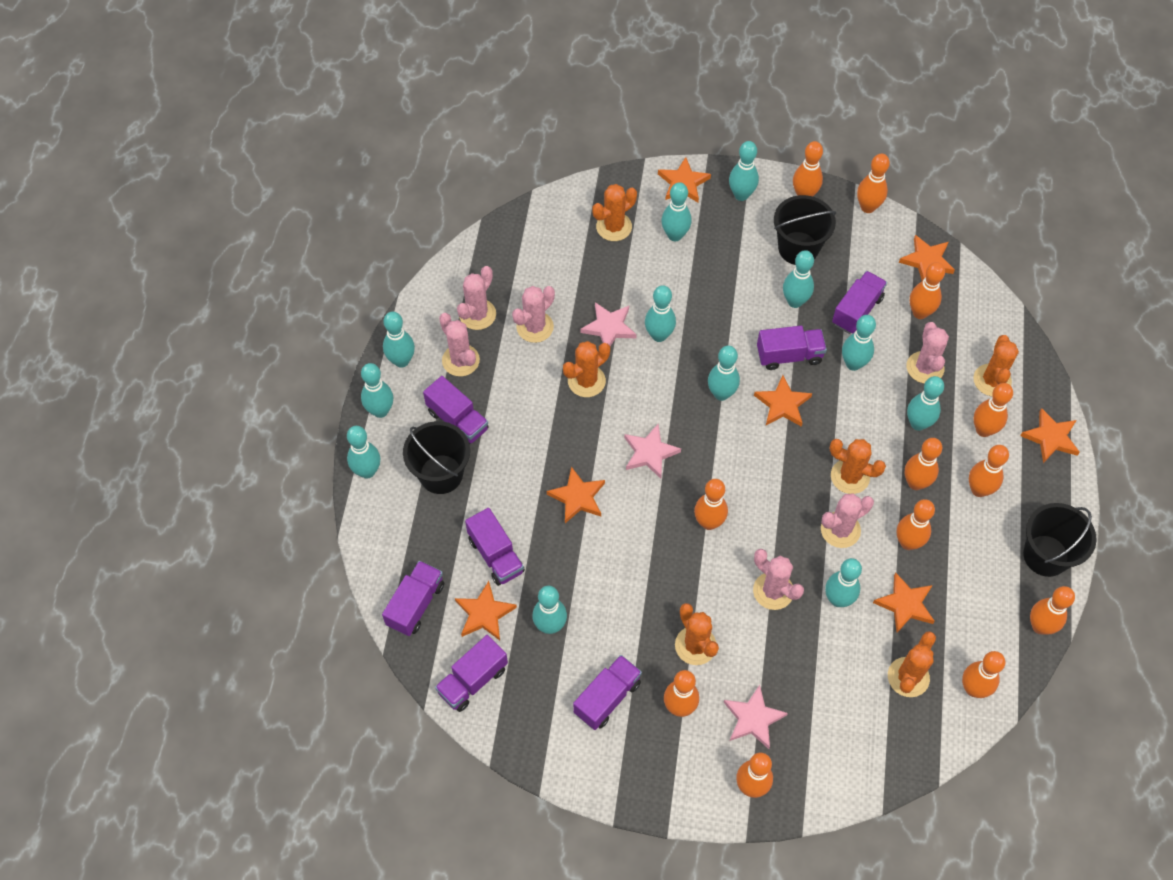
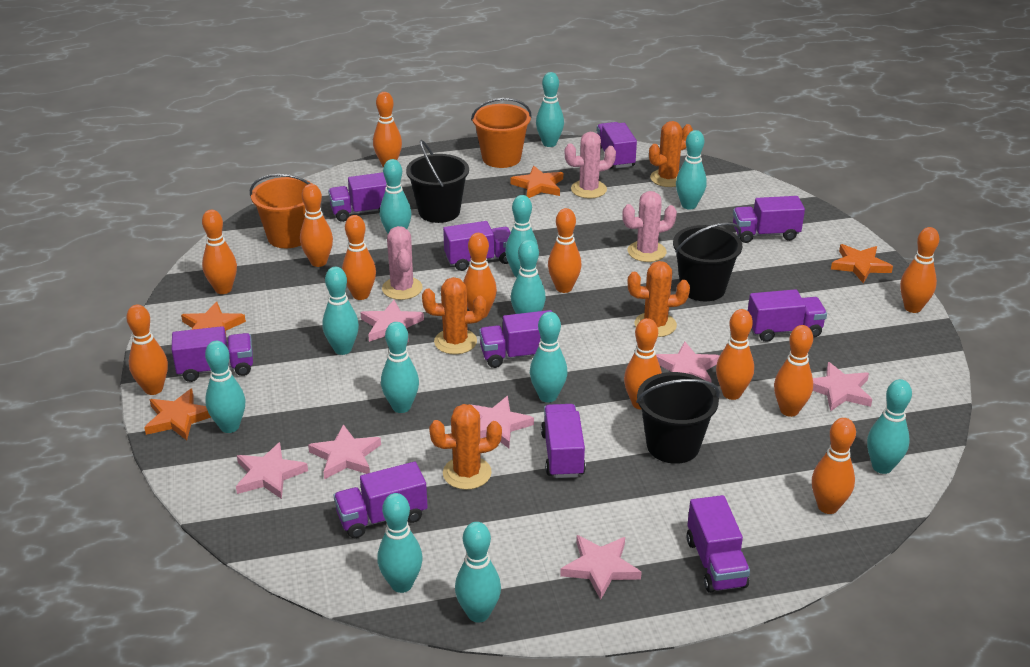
orange bucket: none = 0 -> [250,174,312,248] [471,98,532,168] = 2
orange cactus: [563,341,610,397] [592,184,637,241] [675,603,719,665] [829,439,886,494] [888,631,936,697] [973,335,1019,396] = 6 -> [422,277,486,354] [429,404,502,490] [628,261,690,337] [649,121,693,187] = 4
orange star: [455,581,517,640] [547,466,605,523] [658,157,711,202] [754,375,812,427] [873,573,935,633] [899,235,955,281] [1020,408,1080,463] = 7 -> [144,388,211,440] [181,302,246,339] [511,166,563,198] [831,244,893,283] = 4
pink cactus: [439,313,480,376] [457,266,496,330] [512,286,555,343] [753,549,804,610] [821,494,874,548] [907,322,949,384] = 6 -> [382,226,423,300] [565,132,616,198] [622,191,677,262] = 3
pink star: [580,302,637,346] [624,424,681,479] [724,685,788,749] = 3 -> [236,442,308,499] [308,424,381,480] [360,300,424,342] [469,396,534,448] [560,535,642,600] [656,341,720,382] [813,362,872,411] = 7
purple truck: [382,561,444,636] [423,376,489,444] [435,635,508,712] [465,508,525,586] [573,655,642,730] [757,326,827,370] [832,271,887,334] = 7 -> [171,326,253,382] [328,172,387,222] [334,462,428,538] [443,221,511,271] [479,310,552,368] [541,404,586,478] [597,122,637,168] [687,495,750,593] [733,196,805,243] [748,289,827,342] = 10

